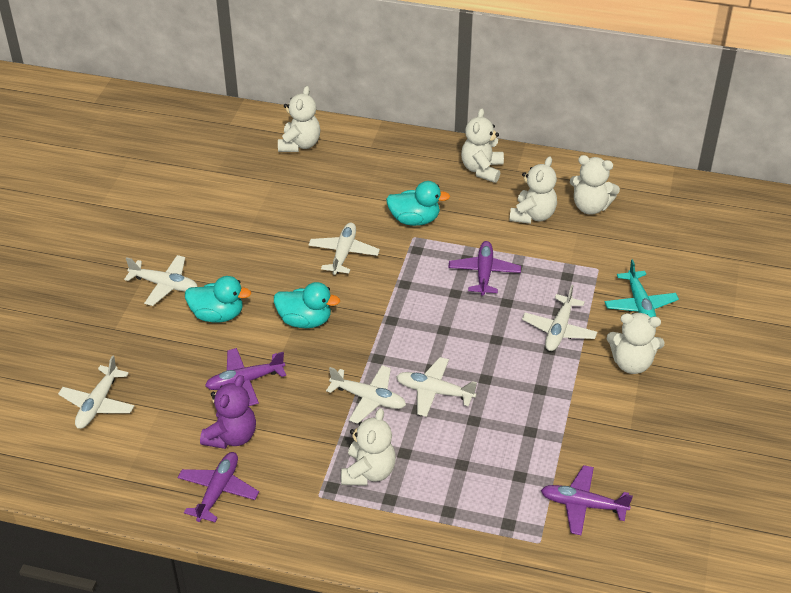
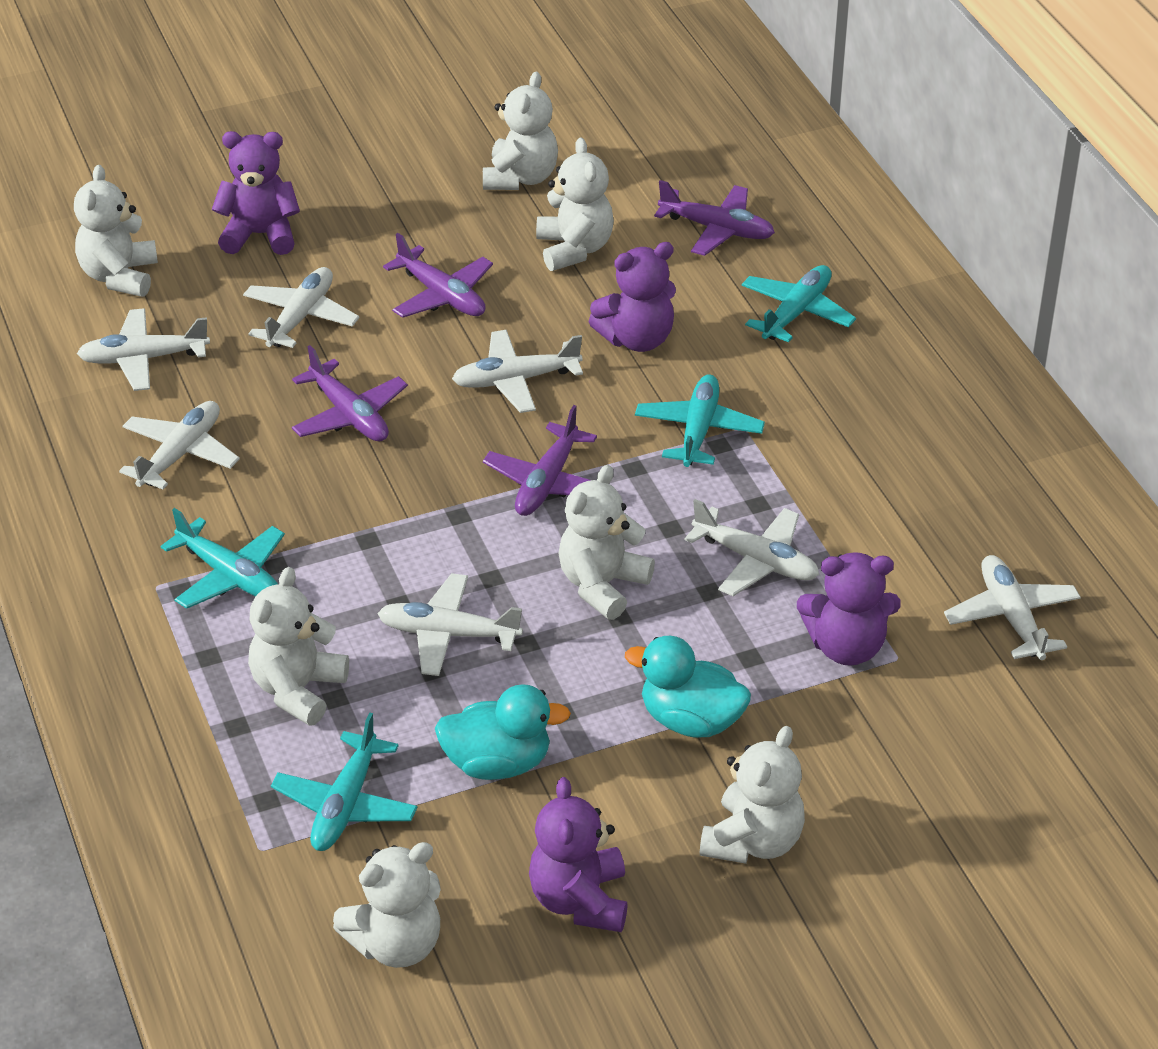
purple teddy bear: [200,375,256,449] = 1 -> [212,131,300,255] [529,777,628,932] [589,242,676,352] [797,552,901,666] = 4
turquoise duck: [185,276,251,323] [274,282,340,328] [386,181,450,226] = 3 -> [435,684,571,780] [625,636,751,738] = 2
turquoise plane: [605,259,679,317] = 1 -> [161,508,285,609] [271,712,418,851] [635,374,765,467] [742,265,856,343] = 4
white plane: [58,355,135,429] [124,255,197,306] [308,223,380,275] [326,365,406,424] [396,357,477,417] [522,285,597,351] = 6 -> [77,308,210,391] [119,401,240,489] [243,267,360,348] [377,573,523,676] [452,330,583,413] [684,499,819,596] [944,555,1081,660] = 7
white teddy bear: [278,86,320,152] [341,408,396,486] [461,108,504,183] [509,156,557,224] [570,155,620,215] [607,313,664,374] = 6 -> [74,165,158,297] [248,567,349,726] [333,842,441,968] [483,72,558,190] [536,138,614,271] [559,465,655,620] [700,726,805,864] = 7

